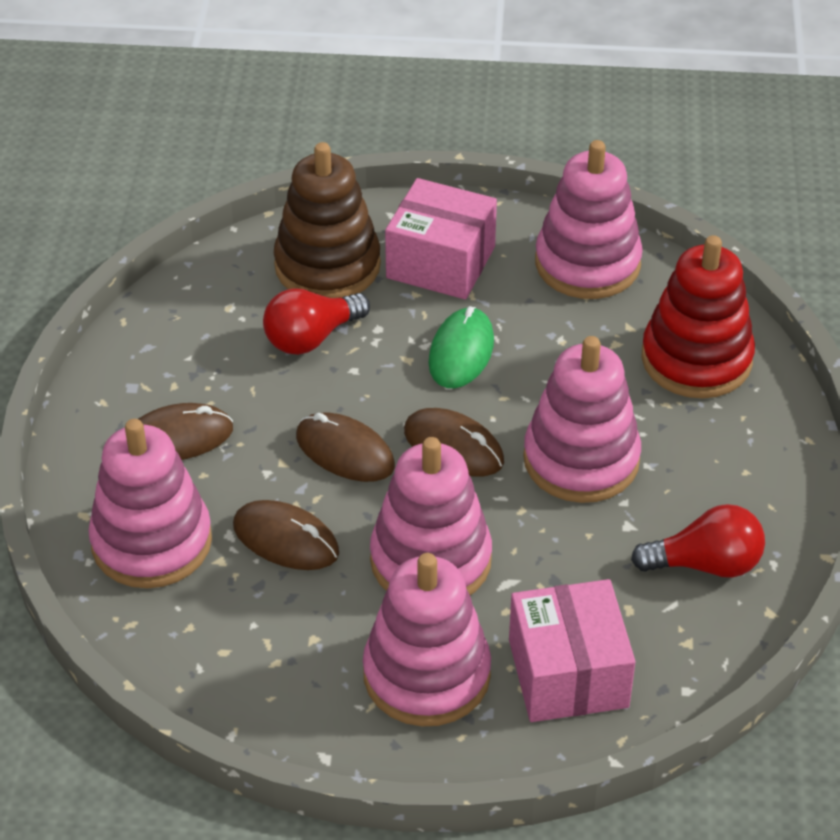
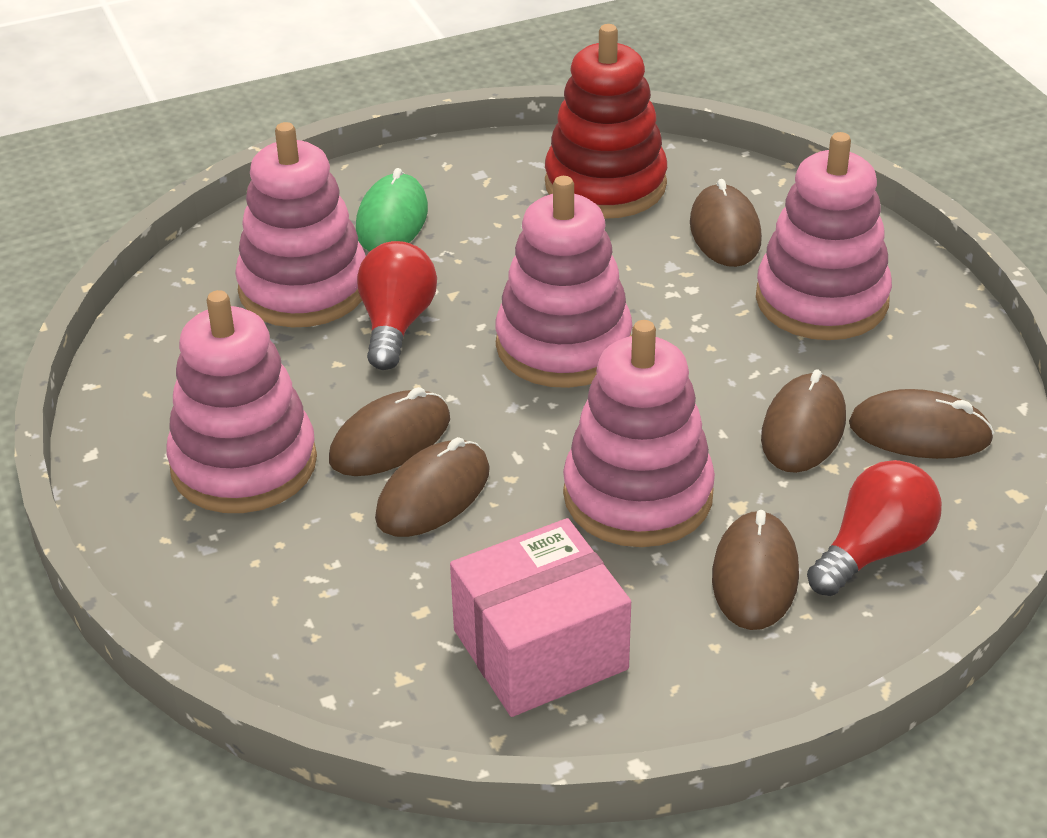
brown mouse: [138,403,233,460] [233,500,339,570] [296,413,395,482] [404,408,504,477] = 4 -> [329,387,450,476] [375,437,490,537] [690,179,762,267] [712,510,799,630] [761,369,846,473] [849,389,994,459] = 6
brown stacking toy: [274,142,381,298] = 1 -> none = 0
pink box: [385,178,497,299] [509,579,635,722] = 2 -> [450,518,631,717] = 1

